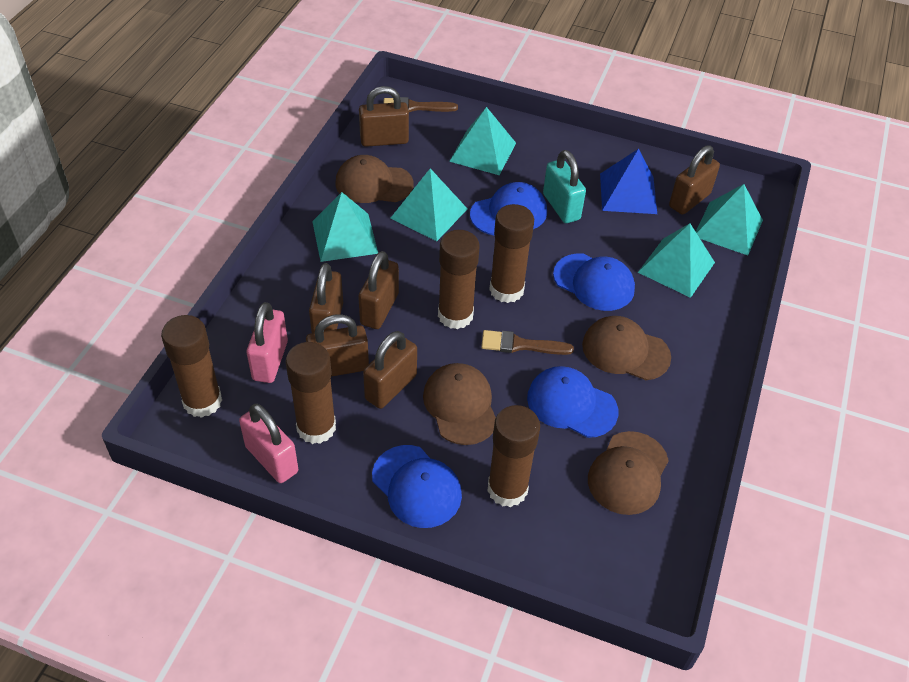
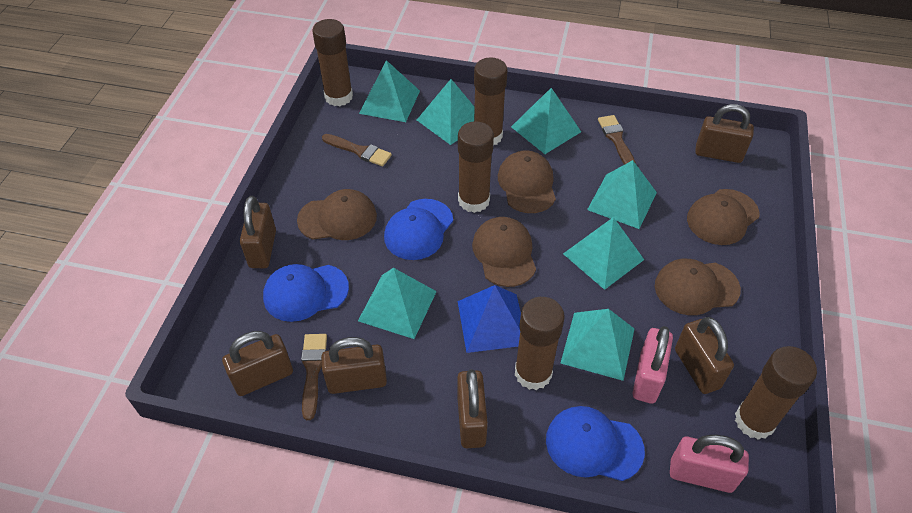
blue cap: [372,445,462,528] [470,182,547,236] [527,366,618,438] [553,254,635,311] = 4 -> [263,264,349,322] [384,199,453,260] [546,406,645,481] = 3
brown brush: [383,97,458,112] [481,330,574,355] = 2 -> [301,334,327,420] [322,134,392,166] [598,115,636,165] = 3
brown cap: [335,155,413,203] [423,363,496,445] [582,316,671,380] [588,431,669,515] = 4 -> [297,189,377,240] [472,217,536,287] [498,151,556,213] [655,259,741,315] [687,189,759,245] = 5
turquoise padlock: [543,150,586,223] = 1 -> none = 0
turquoise pyramid: [312,192,378,262] [391,168,467,241] [449,107,516,175] [638,223,715,298] [696,184,763,255] = 5 -> [358,268,437,339] [359,60,420,122] [417,79,475,145] [511,88,581,154] [561,309,634,381] [563,217,644,290] [587,160,657,229] = 7

